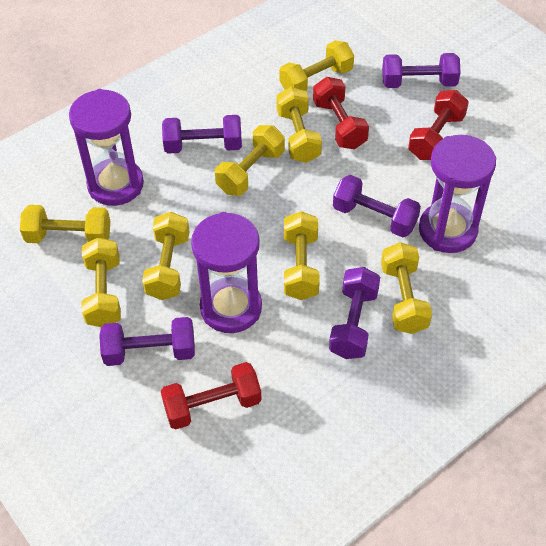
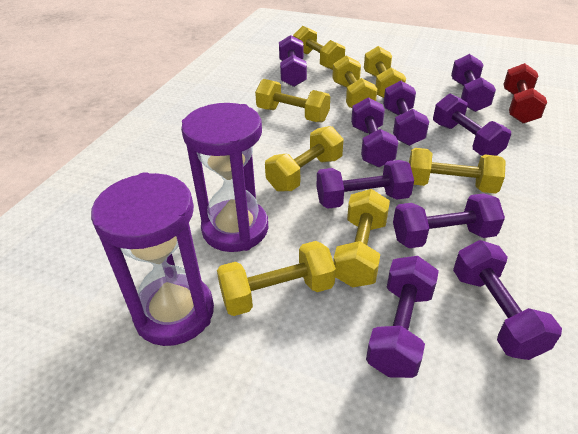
purple dumbbell: [99,317,195,366] [162,115,242,154] [329,267,380,359] [333,175,421,237] [382,53,461,88] = 5 -> [279,35,307,87] [316,160,414,209] [351,97,398,167] [366,256,439,378] [383,81,429,146] [393,193,505,248] [433,94,511,156] [451,54,496,112] [453,240,562,360] = 9
purple hourglass: [69,89,144,206] [191,212,262,333] [419,135,496,253] = 3 -> [91,172,214,346] [181,103,268,252] = 2
red dumbbell: [161,362,262,430] [313,77,369,149] [408,90,469,160] = 3 -> [504,63,547,123] = 1

